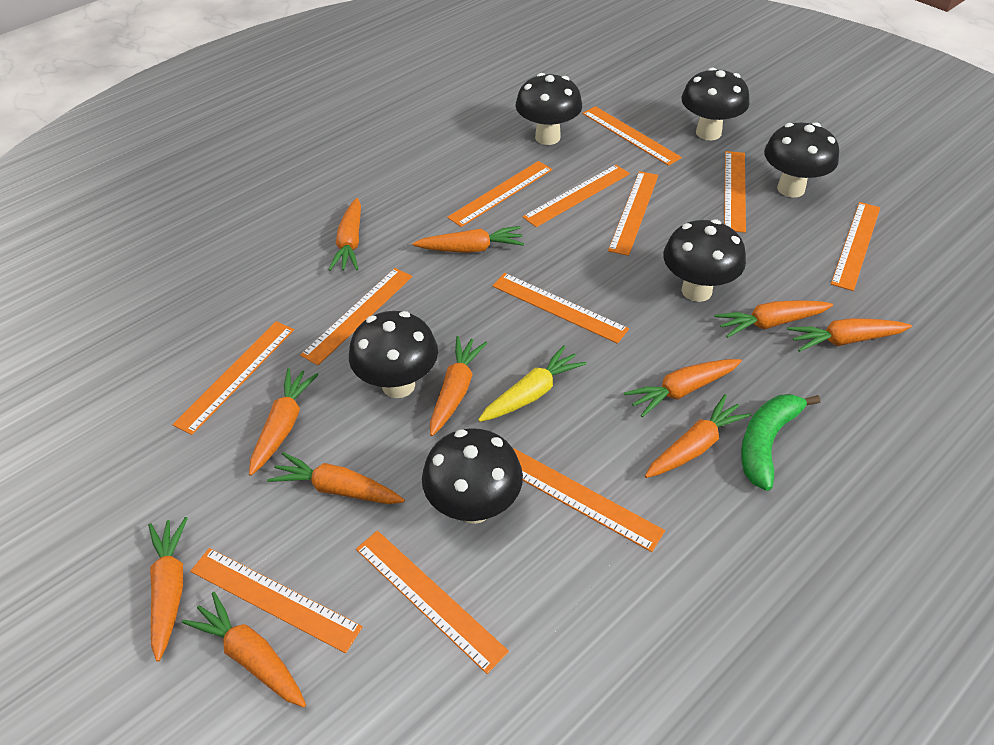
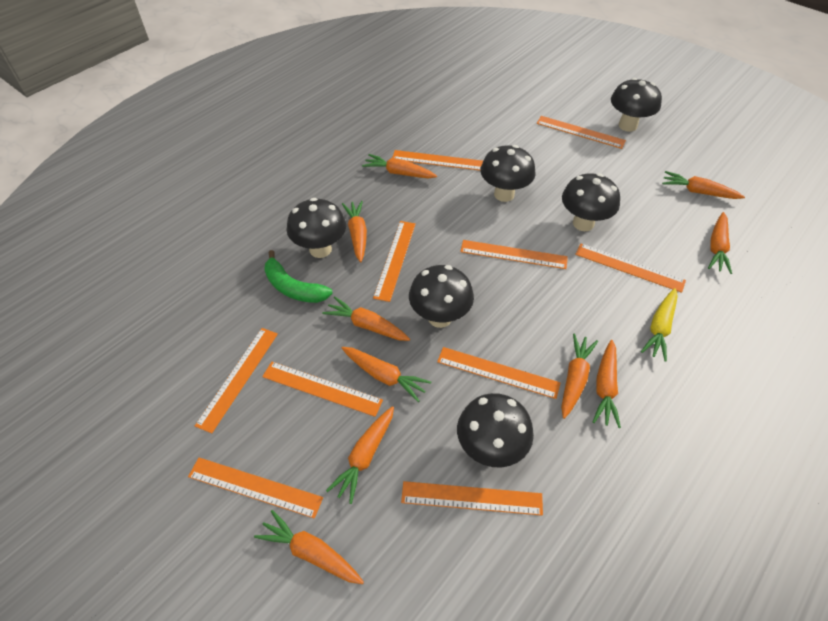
orange carrot: [148,517,188,662] [182,592,306,707] [249,368,319,476] [267,452,405,504] [328,198,361,271] [412,226,524,253] [430,336,487,436] [624,359,742,417] [645,395,752,478] [715,300,833,338] [787,318,912,352] = 11 -> [254,510,364,584] [322,296,410,341] [326,406,394,504] [342,201,367,262] [342,347,431,402] [362,154,437,178] [561,334,598,419] [593,340,621,428] [662,171,745,199] [708,212,732,274] = 10
orange ruler: [172,321,294,435] [190,548,363,653] [300,268,412,365] [356,531,509,674] [447,161,552,227] [492,273,629,344] [513,448,665,552] [523,165,630,227] [582,106,682,166] [608,171,658,256] [724,151,746,233] [831,202,880,291] = 12 -> [188,458,323,519] [195,328,278,433] [262,362,383,417] [373,221,416,302] [392,150,483,171] [401,481,543,516] [437,347,560,399] [460,240,568,269] [537,116,626,149] [575,244,686,293] = 10

